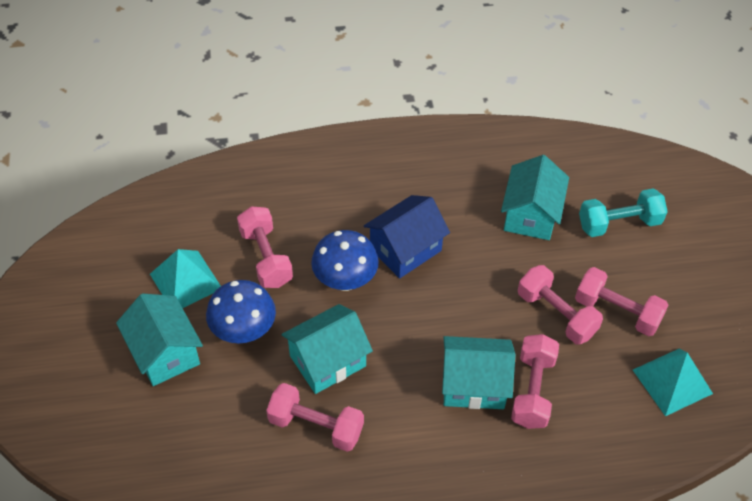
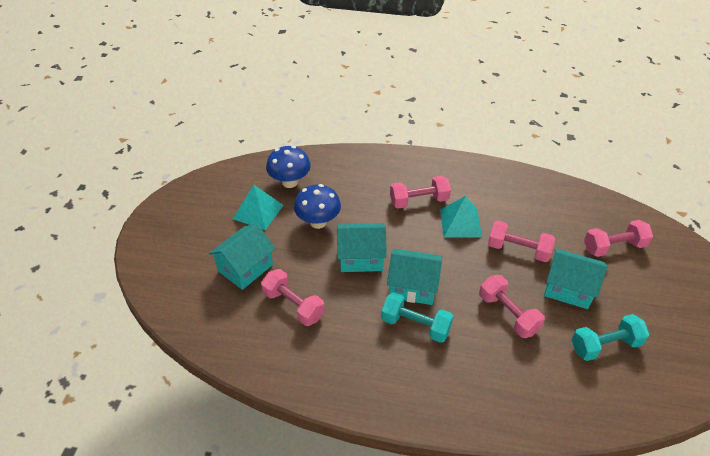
blue house: [364,195,450,279] = 1 -> none = 0
turquoise dumbbell: [579,188,668,237] = 1 -> [381,292,453,343] [572,314,649,361] = 2

